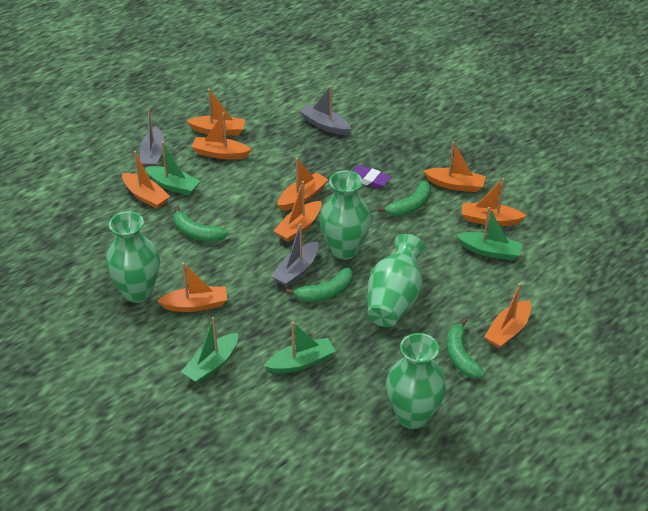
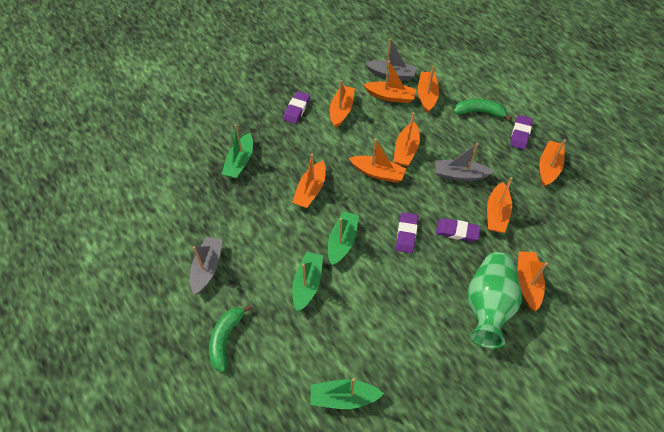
green banana: [173,206,228,241] [286,268,353,302] [377,181,431,216] [447,318,485,379] = 4 -> [209,305,252,372] [454,99,512,121] = 2
green vase: [105,211,160,303] [319,170,371,260] [368,234,426,327] [386,333,446,429] = 4 -> [467,252,522,349] = 1
purple eraser: [353,165,392,189] = 1 -> [283,91,310,124] [396,212,418,253] [436,218,481,242] [510,115,533,150] = 4

